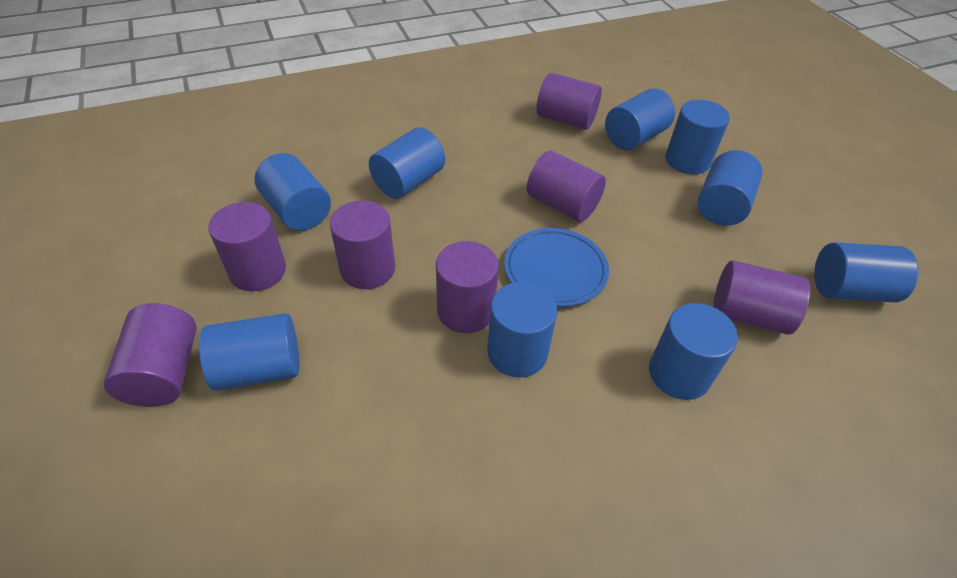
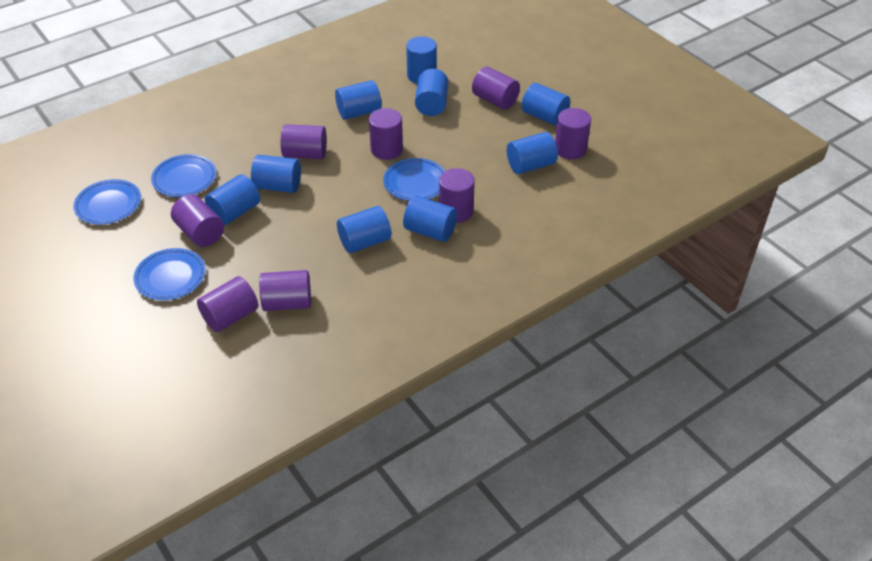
blue plate: [504,228,609,307] = 1 -> [73,179,141,224] [133,248,206,300] [151,154,216,197] [383,158,445,201] = 4
purple cylinder: [104,303,197,407] [208,202,286,291] [330,201,395,289] [436,241,499,333] [527,151,606,222] [536,73,602,130] [713,260,810,335] = 7 -> [171,194,224,247] [197,276,258,332] [259,270,311,311] [281,124,327,159] [369,108,403,160] [439,168,475,223] [472,67,520,109] [555,108,591,159] = 8

